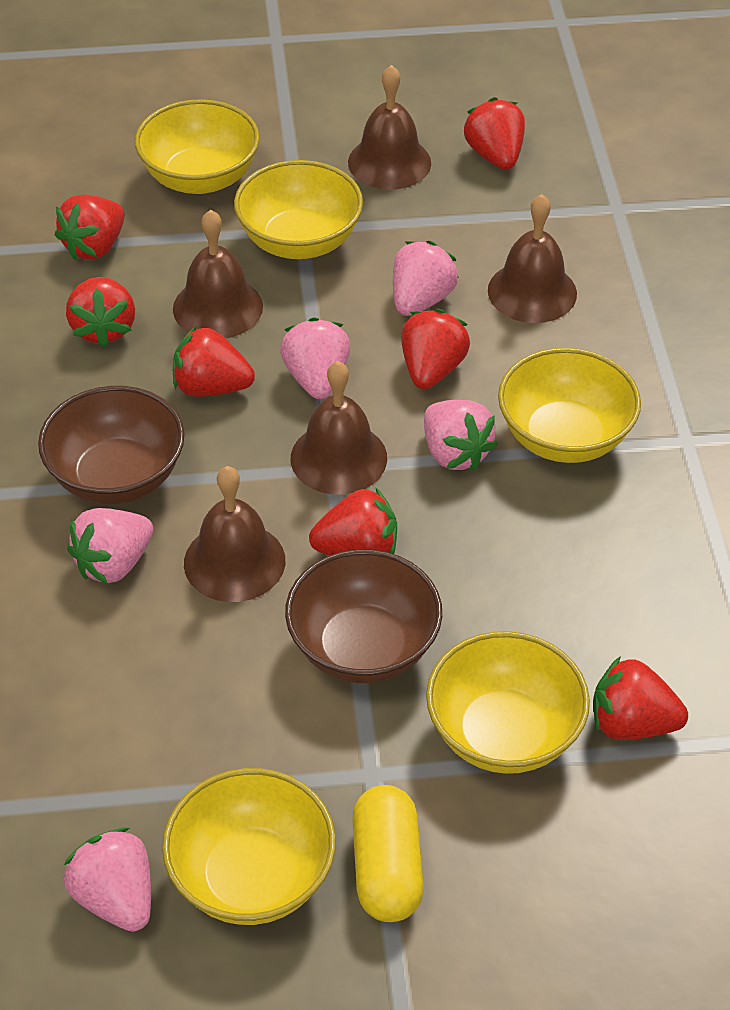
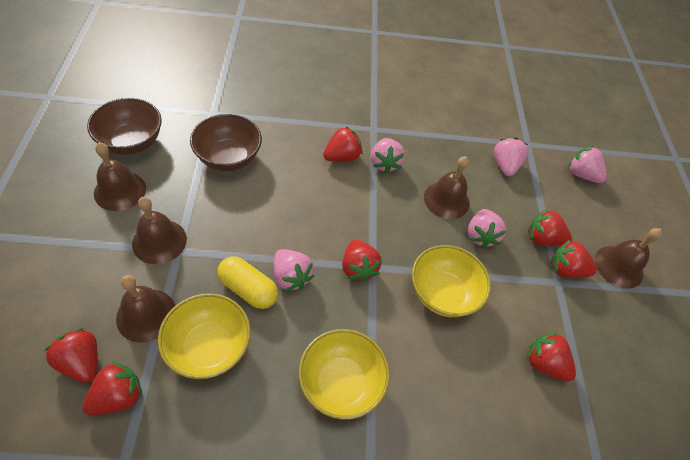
yellow bowl: [135,99,260,194] [162,768,336,925] [234,160,363,259] [426,631,590,774] [498,348,641,463] = 5 -> [158,293,251,379] [299,329,390,420] [412,245,491,317] = 3

